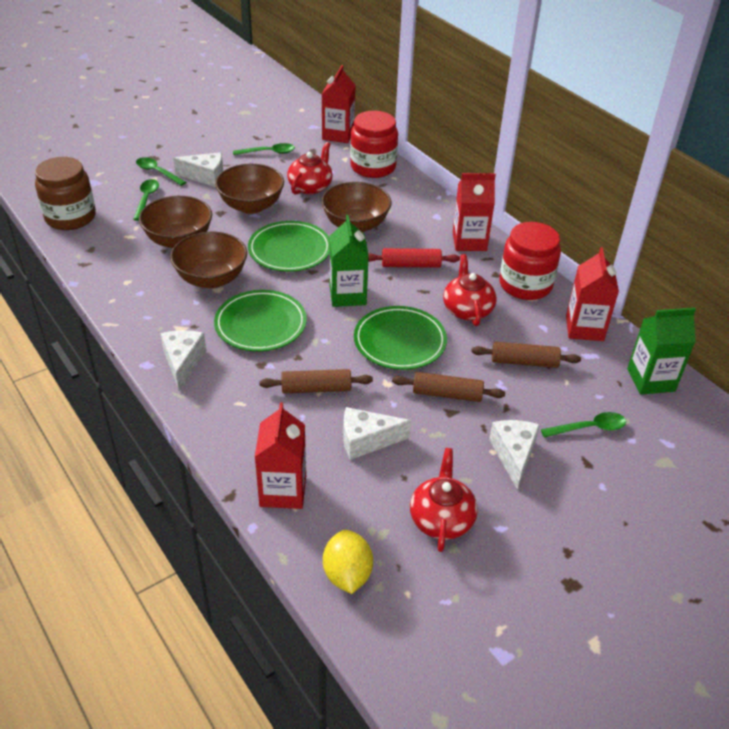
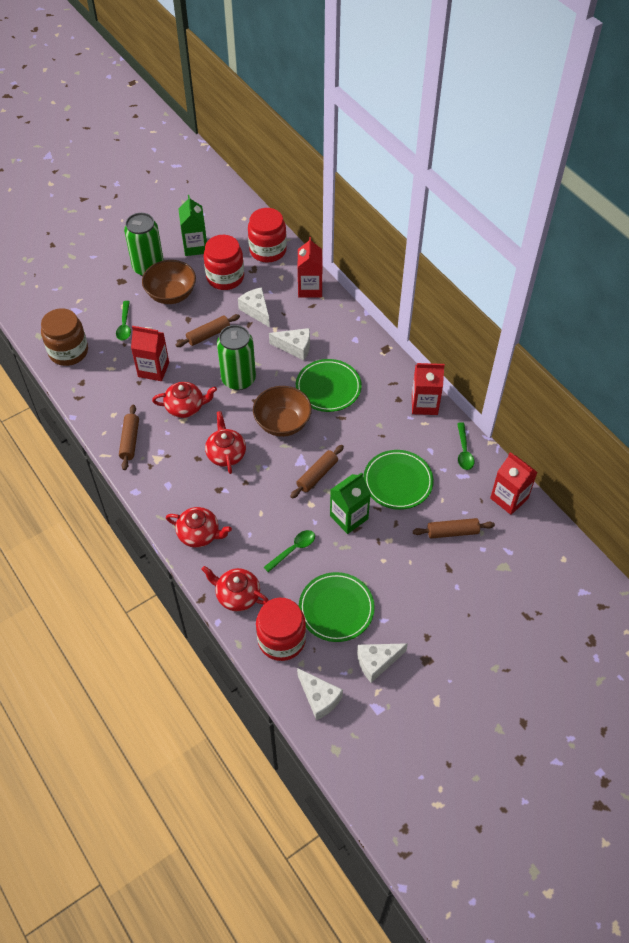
brown bowl: [139,196,212,248] [170,232,247,288] [215,164,284,214] [321,182,392,232] = 4 -> [142,260,196,304] [253,386,312,437] = 2
brown rolling pin: [259,369,373,393] [392,372,505,402] [471,342,581,368] = 3 -> [119,405,139,470] [176,314,240,347] [290,445,344,499] [413,518,495,538] = 4
green can: none = 0 -> [124,213,164,276] [217,325,256,390] = 2
green spoon: [133,179,159,221] [136,157,186,186] [233,143,295,155] [541,412,626,438] = 4 -> [116,301,131,341] [264,530,315,572] [457,422,474,470] = 3
red jar: [350,111,398,178] [499,222,561,300] = 2 -> [204,235,244,290] [248,208,287,263] [256,598,306,661] = 3
red rolling pin: [368,248,460,268] = 1 -> none = 0
red teapot: [287,142,333,195] [410,448,478,552] [443,254,497,326] = 3 -> [152,382,217,418] [166,507,232,548] [201,566,269,611] [205,411,246,474] = 4
yellow lemon: [323,530,373,594] = 1 -> none = 0

